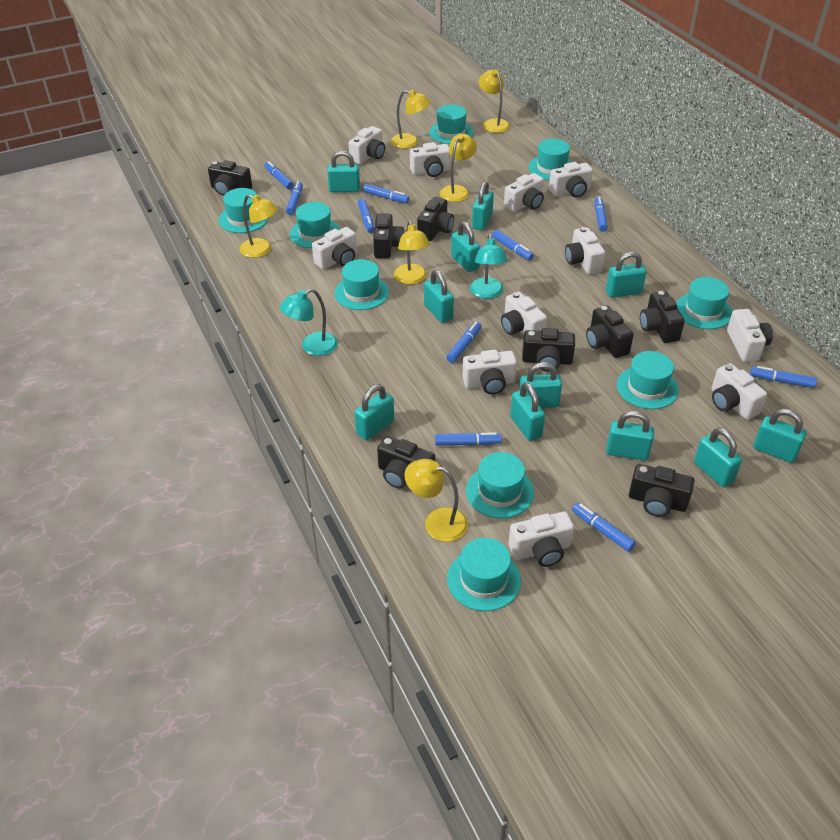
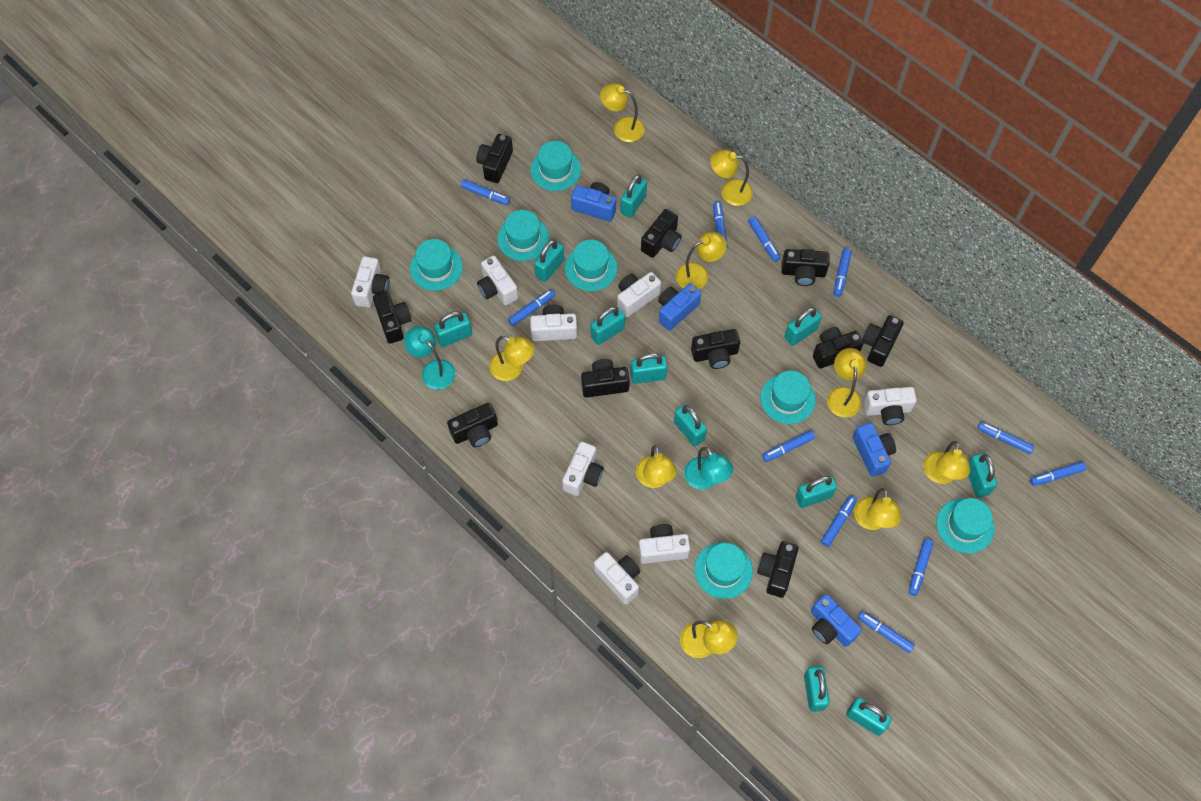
black camera: [208,160,252,196] [373,213,405,259] [377,436,435,489] [417,197,454,241] [522,328,575,372] [586,306,634,358] [629,464,695,517] [640,291,685,343] = 8 -> [373,292,412,344] [447,403,498,447] [476,134,513,183] [581,359,630,398] [641,209,682,258] [691,329,740,369] [757,541,799,598] [781,249,830,286] [813,327,864,369] [862,315,904,367] = 10
blue camera: none = 0 -> [571,182,616,222] [658,283,701,331] [811,594,862,647] [853,423,896,477] = 4
blue marker: [264,161,294,189] [286,181,303,215] [358,199,375,233] [363,184,409,203] [435,433,502,446] [447,322,482,363] [492,230,534,261] [572,503,636,552] [595,197,608,232] [750,366,817,388] = 10 -> [461,179,510,205] [508,290,555,326] [713,201,728,249] [748,216,781,262] [762,430,815,462] [821,496,857,547] [834,248,852,297] [858,611,915,653] [909,539,933,596] [978,422,1034,454] [1030,461,1086,486] = 11
turquoise hat: [219,188,269,233] [290,202,340,248] [334,259,389,310] [429,105,473,144] [447,538,521,611] [466,452,534,519] [529,139,572,180] [617,351,679,409] [676,277,732,329] = 9 -> [410,239,463,291] [497,210,549,261] [530,141,581,191] [565,240,617,291] [694,542,753,599] [760,371,816,424] [937,498,995,553] = 7
white camera: [312,227,357,270] [349,126,385,164] [410,142,451,177] [462,350,517,395] [501,292,547,335] [504,173,544,212] [508,512,574,567] [549,162,593,197] [565,227,605,274] [712,363,767,420] [727,309,773,362] = 11 -> [351,256,389,308] [477,256,518,306] [530,305,577,341] [562,441,604,496] [594,552,640,604] [617,272,661,317] [638,524,690,564] [864,387,917,425] = 8
yellow lamp: [239,194,278,258] [391,90,431,148] [394,221,430,285] [404,459,468,542] [440,134,477,202] [479,69,510,133] = 6 -> [489,336,535,381] [600,83,645,142] [636,445,677,488] [676,232,727,289] [680,620,738,658] [710,150,753,206] [827,348,867,418] [854,488,902,530] [923,441,970,484] = 9

